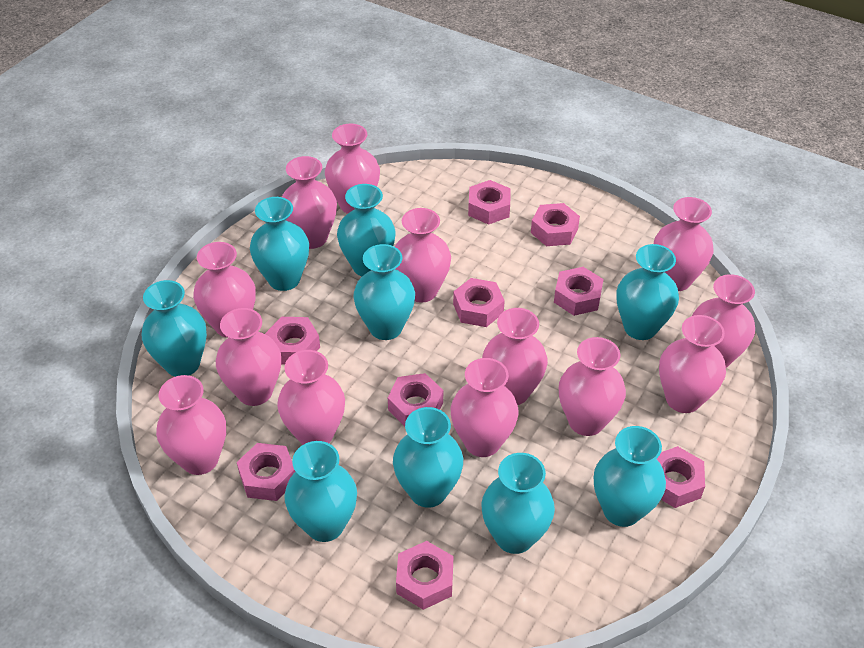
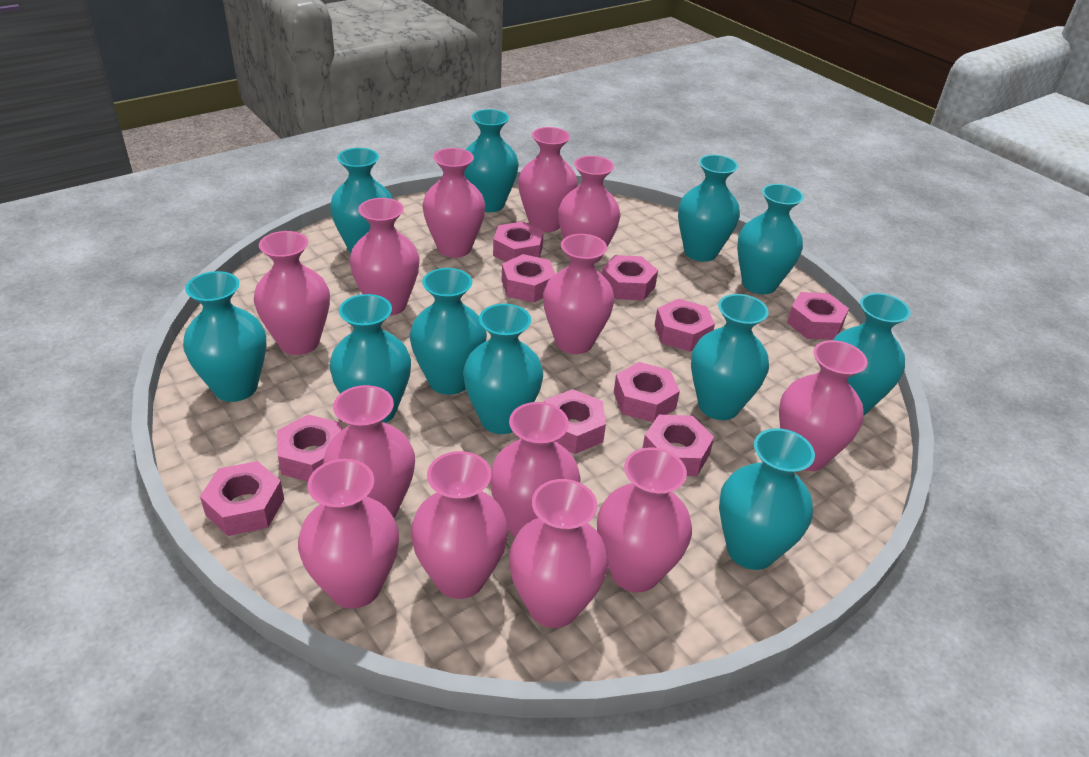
pink nut: [237,443,295,501] [265,317,320,365] [388,373,443,426] [396,541,453,610] [453,278,505,327] [468,180,511,225] [531,203,580,246] [554,267,604,316] [657,446,705,508] = 9 -> [200,461,284,536] [277,414,342,482] [493,222,544,262] [502,254,555,303] [544,389,606,454] [602,255,658,300] [614,362,680,422] [642,415,714,476] [655,299,715,352] [787,292,849,340] = 10
turquoise vase: [141,280,207,377] [250,197,309,291] [284,441,357,542] [337,184,396,276] [353,244,415,340] [393,407,463,508] [481,453,555,554] [594,426,666,527] [617,244,679,340] = 9 -> [183,271,267,402] [329,294,411,423] [330,148,393,254] [410,268,487,395] [463,304,543,434] [464,109,519,212] [678,155,740,262] [691,294,769,420] [719,428,815,570] [737,184,804,294] [833,293,911,416] = 11

